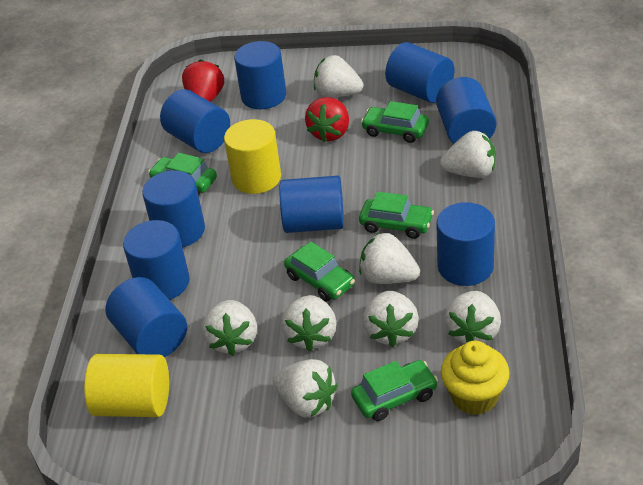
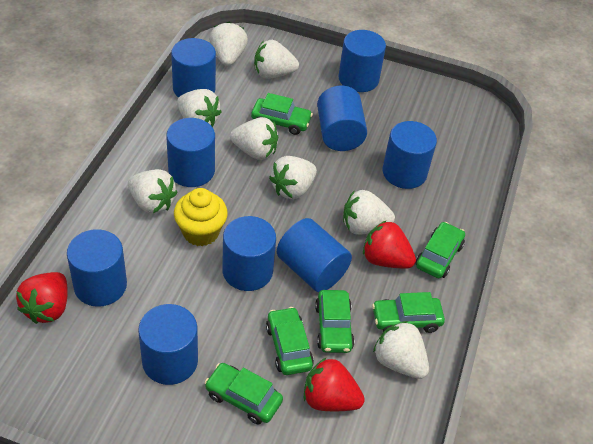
green car: [148,153,217,196] [284,242,355,301] [351,360,438,421] [359,192,434,239] [361,101,429,143] = 5 -> [205,363,283,425] [251,93,313,135] [266,307,314,375] [315,290,355,353] [372,292,445,333] [415,222,465,278] = 6
red strawberry: [182,60,224,102] [305,97,349,142] = 2 -> [16,272,68,324] [304,358,365,411] [363,220,416,269] = 3
yellow cylinder: [84,354,169,417] [224,119,281,194] = 2 -> none = 0

